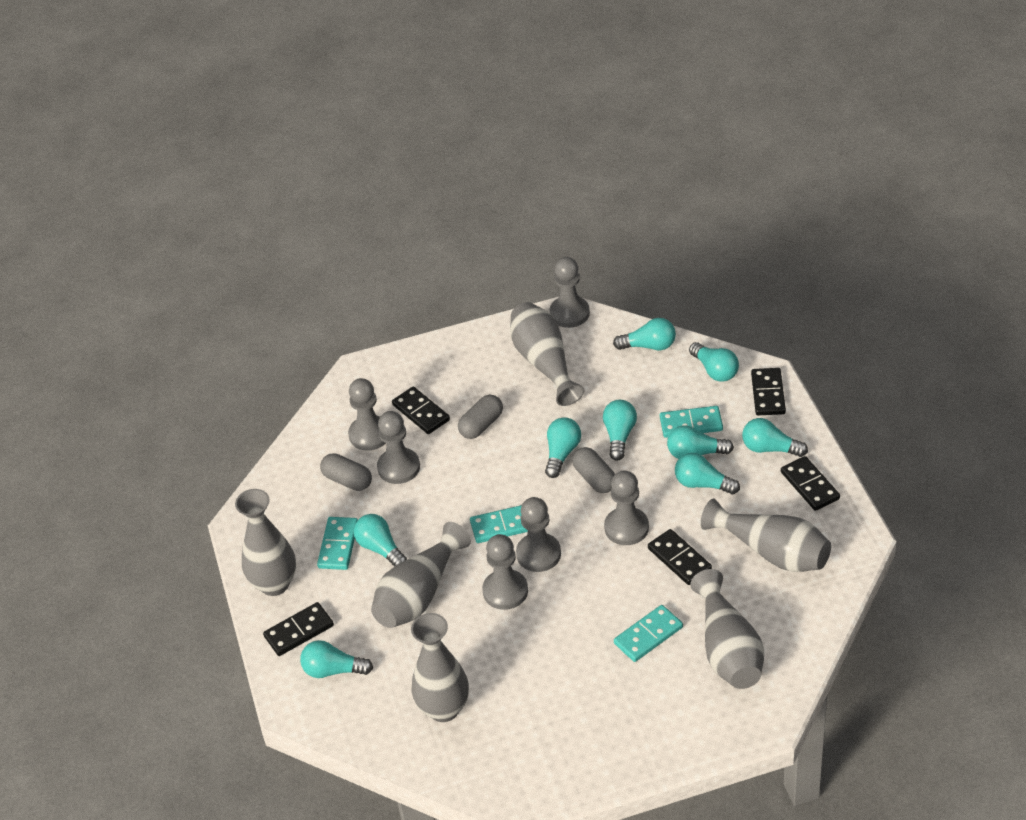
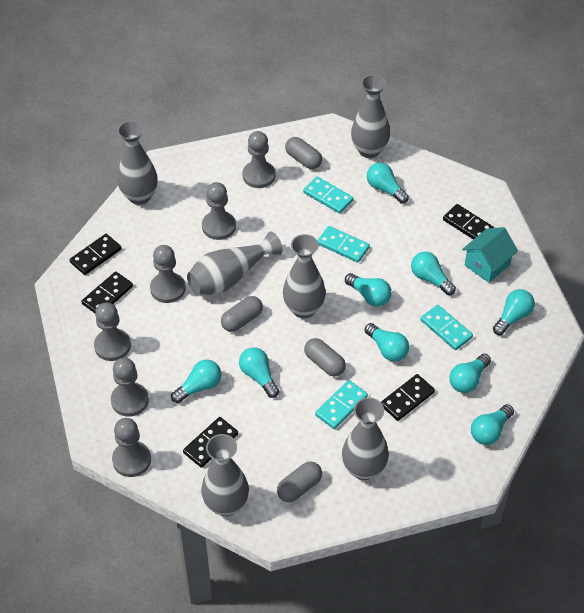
grey capsule: [320,453,372,491] [458,395,503,439] [572,447,615,493] = 3 -> [221,296,263,332] [277,461,322,502] [285,137,322,169] [304,338,346,376] = 4
turquoise house: none = 0 -> [462,227,518,283] = 1

